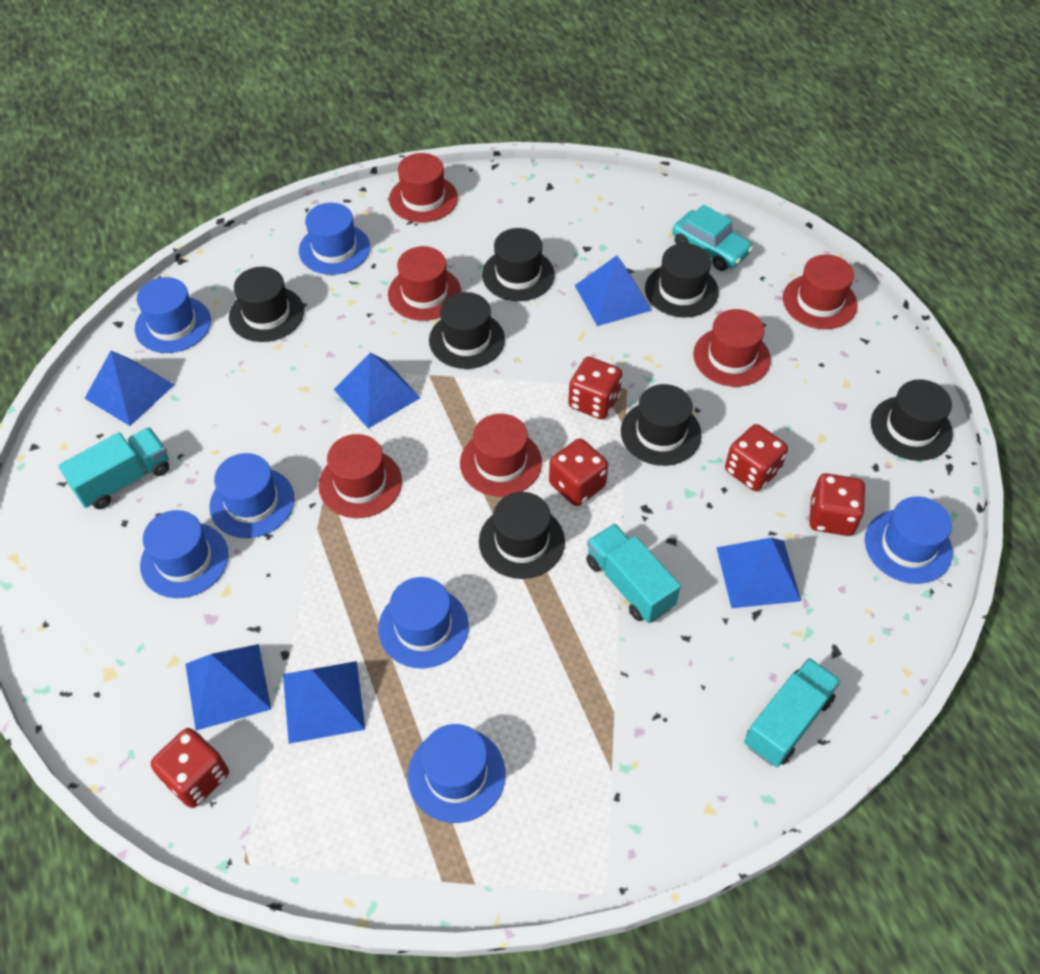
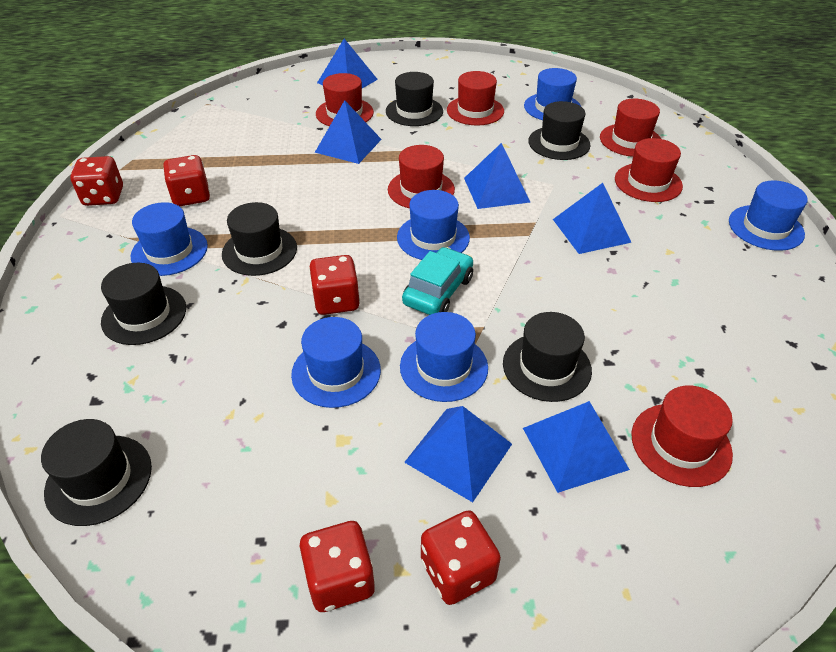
black hat: [229,267,304,342] [429,292,505,369] [479,492,565,579] [482,228,555,301] [621,384,702,466] [645,243,719,317] [871,379,953,461] = 7 -> [41,419,152,526] [101,263,186,345] [222,202,297,276] [386,72,443,126] [503,312,592,402] [528,101,591,160] = 6
blue hat: [135,277,211,353] [140,510,229,598] [209,453,295,538] [299,203,370,275] [378,577,469,668] [408,724,506,823] [865,496,953,584] = 7 -> [131,202,208,276] [291,317,381,408] [397,190,470,260] [400,312,488,402] [524,68,581,120] [729,180,808,251] = 6
turquoise truck: [58,427,170,509] [586,524,681,623] [744,658,841,767] = 3 -> none = 0

